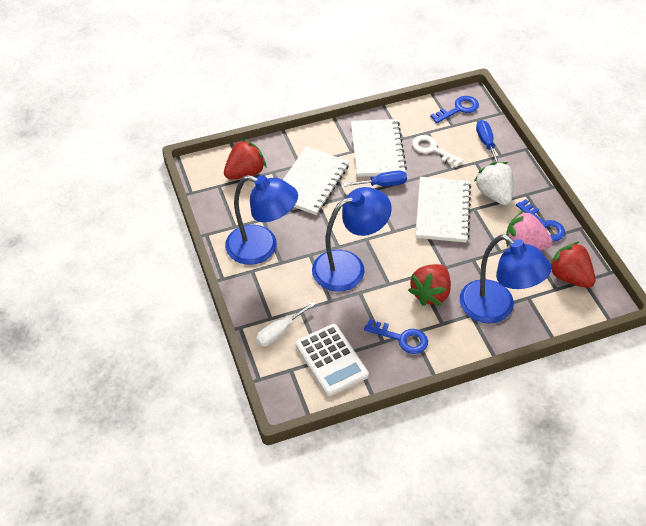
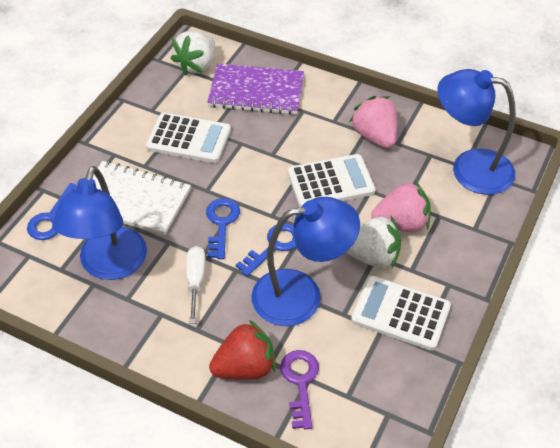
blue screwdriver: [343,171,407,187] [476,120,500,163] = 2 -> none = 0
pink strawberry: [506,210,553,250] = 1 -> [350,96,397,148] [371,180,431,232] = 2
purple key: none = 0 -> [280,350,319,429] = 1
purple notebook: none = 0 -> [207,64,304,115] = 1
red strawberry: [224,139,267,180] [408,264,451,306] [550,241,596,288] = 3 -> [209,320,276,380] = 1
white calculator: [295,324,369,396] = 1 -> [146,113,231,163] [288,154,375,208] [351,276,451,351] = 3
white key: [412,135,464,167] = 1 -> none = 0
white notebook: [283,147,349,215] [351,119,407,177] [415,177,471,243] = 3 -> [93,161,191,235] = 1
white strawberry: [474,162,514,205] = 1 -> [171,31,215,75] [346,216,401,268] = 2

